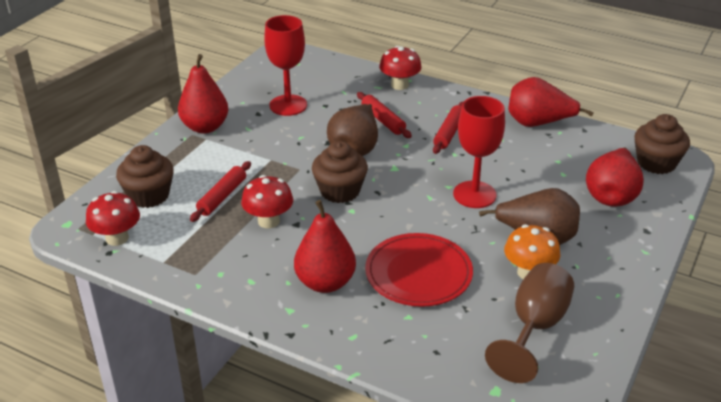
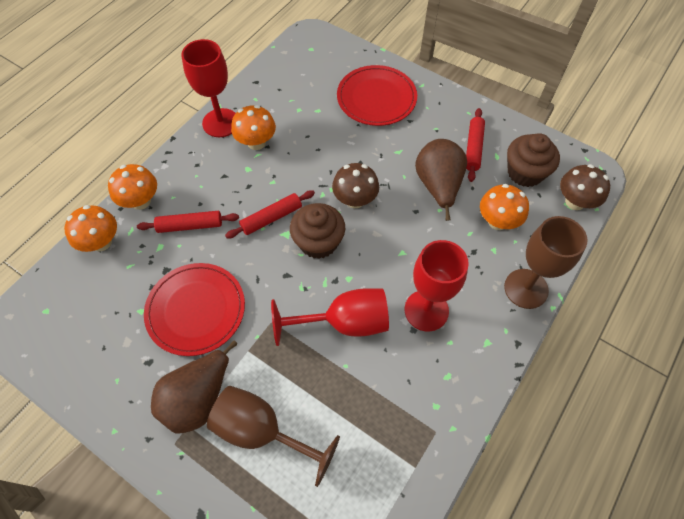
brown cupcake: [116,145,174,208] [312,141,368,203] [634,114,690,174] = 3 -> [290,203,345,259] [507,133,560,187] = 2
brown goblet: [485,263,574,383] = 1 -> [207,386,340,487] [504,216,588,309] = 2
brown mushroom: none = 0 -> [332,163,379,208] [560,164,610,210] = 2
orange mushroom: [504,224,560,279] = 1 -> [64,205,117,252] [108,164,157,210] [231,105,276,150] [480,184,529,230] = 4
red goblet: [264,15,307,116] [453,96,505,208] = 2 -> [181,39,236,137] [271,288,389,346] [405,240,469,331] = 3
red mushroom: [86,191,140,246] [241,175,293,228] [379,46,422,90] = 3 -> none = 0
red pear: [178,54,228,134] [294,200,356,293] [508,77,594,127] [586,147,644,207] = 4 -> none = 0
red plate: [365,233,473,307] = 1 -> [144,263,245,356] [337,65,417,126] = 2

